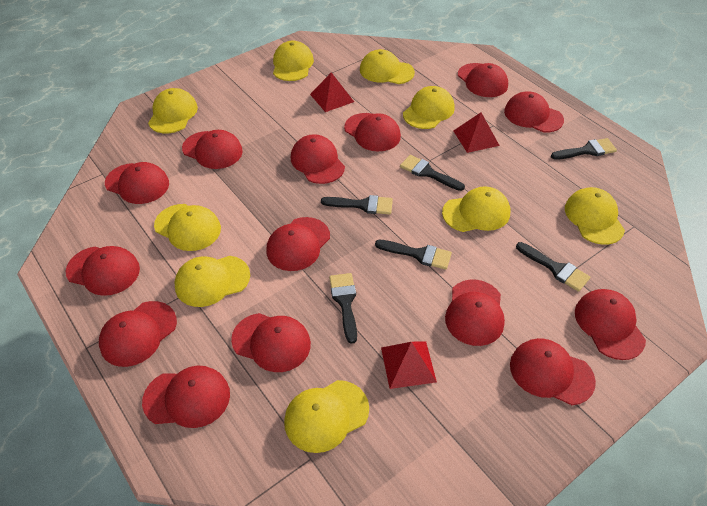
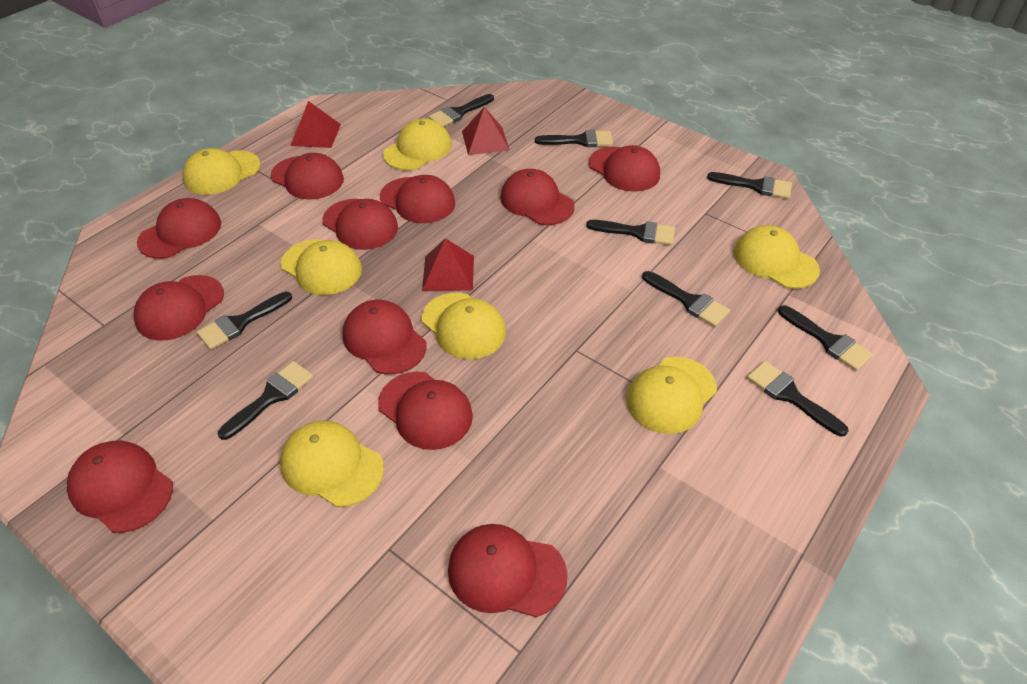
black brush: [321,195,393,214] [329,273,357,344] [375,240,452,270] [400,155,465,191] [516,242,591,292] [551,138,617,160] = 6 -> [197,292,292,350] [218,361,313,440] [429,94,494,127] [535,130,613,147] [586,220,675,245] [642,271,730,327] [707,172,792,199] [747,361,848,436] [778,305,873,371] = 9
red cap: [66,246,140,296] [99,301,177,367] [105,162,169,204] [142,366,230,428] [182,130,243,169] [231,313,311,372] [266,217,330,271] [291,134,345,184] [344,113,401,151] [445,279,505,346] [458,63,508,97] [504,91,564,133] [510,338,596,405] [575,289,646,360] = 14 -> [67,441,173,533] [134,275,224,341] [137,198,221,259] [271,153,344,200] [322,199,398,250] [342,299,427,374] [378,372,473,450] [380,175,455,223] [448,524,568,617] [500,169,575,225] [589,145,660,192] = 11
yellow cap: [148,88,198,133] [154,204,221,251] [174,256,250,307] [273,41,314,81] [284,380,369,453] [360,49,415,84] [403,86,455,129] [442,186,510,232] [565,187,625,245] = 9 -> [183,148,261,195] [280,420,384,507] [281,239,362,295] [383,118,452,170] [422,293,506,359] [627,357,717,434] [734,225,820,289] = 7

